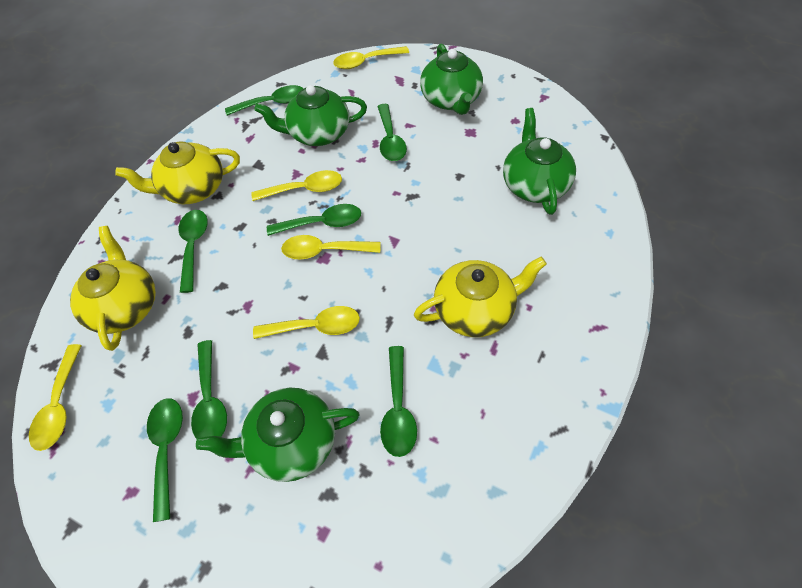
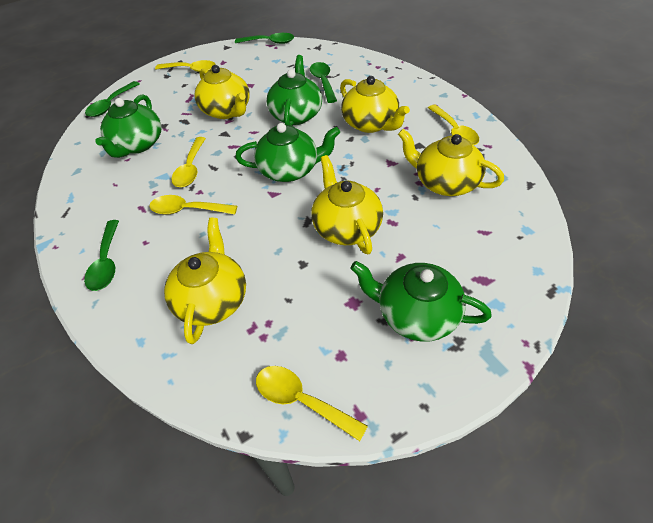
green spoon: [147,398,183,522] [179,210,208,293] [191,340,227,439] [225,85,304,116] [267,204,361,236] [377,104,407,161] [380,346,417,457] = 7 -> [84,220,119,291] [85,81,139,117] [235,33,294,44] [310,62,337,103] = 4
yellow teapot: [70,226,156,351] [115,141,240,204] [414,257,547,337] = 3 -> [164,218,246,344] [194,65,250,119] [311,155,383,254] [340,76,410,133] [398,129,504,196] = 5

